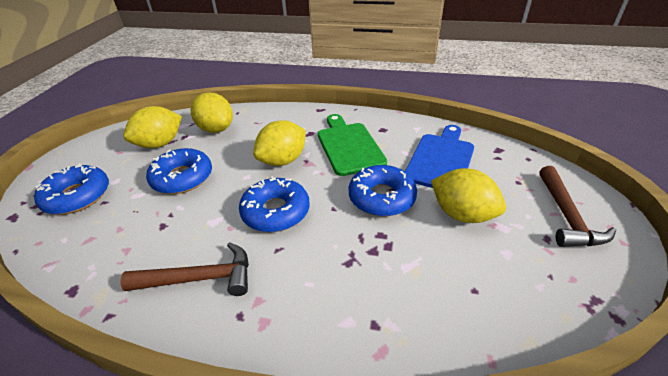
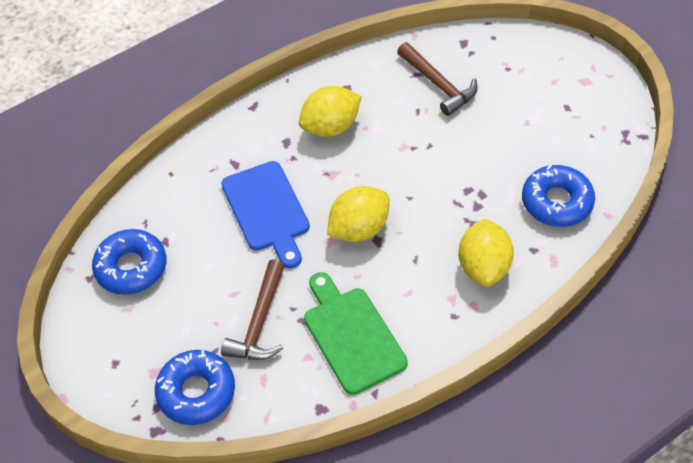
blue donut: [34,163,109,214] [146,148,212,194] [239,176,309,232] [349,165,417,216] = 4 -> [92,229,166,295] [155,350,235,425] [522,165,595,227] = 3
yellow lemon: [123,106,182,148] [191,92,233,133] [253,120,305,166] [431,168,506,223] = 4 -> [299,86,362,137] [327,186,390,242] [458,219,514,287] = 3

